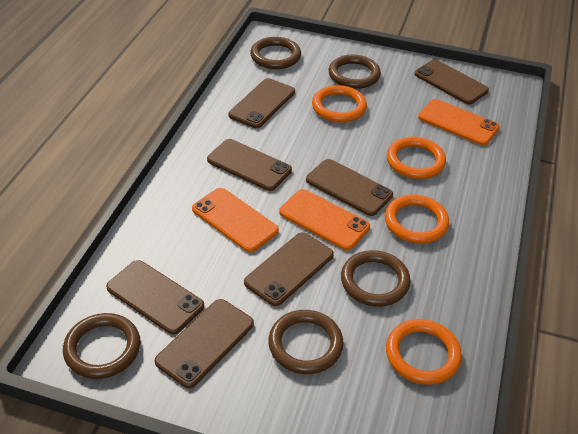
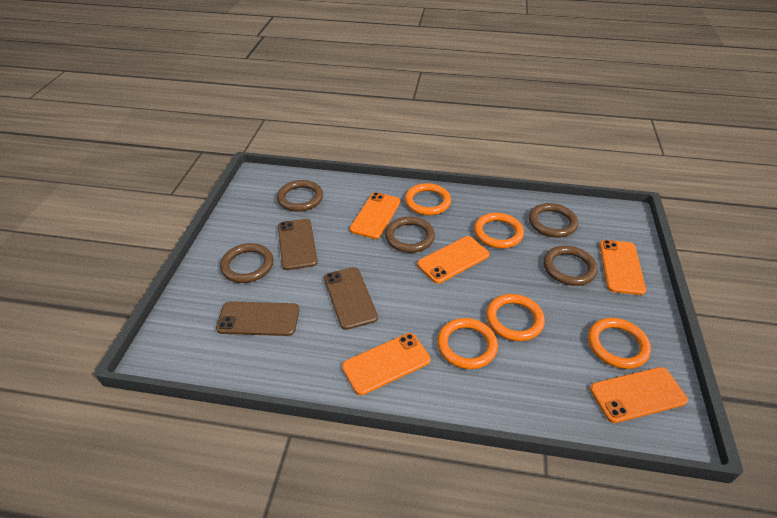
brown phone: [106,260,204,334] [155,299,254,388] [207,139,292,191] [229,78,295,128] [244,232,334,306] [306,159,393,216] [415,60,489,104] = 7 -> [216,301,299,336] [278,219,318,270] [324,267,378,330] = 3
orange phone: [192,188,279,252] [279,189,370,250] [418,99,500,146] = 3 -> [342,333,431,395] [349,192,401,239] [417,236,489,284] [590,367,688,423] [599,240,646,295] = 5
orange ring: [312,85,367,122] [385,195,449,244] [386,319,462,385] [387,137,446,179] = 4 -> [405,183,451,215] [437,318,498,369] [474,213,524,248] [486,294,545,341] [588,318,651,369] = 5

